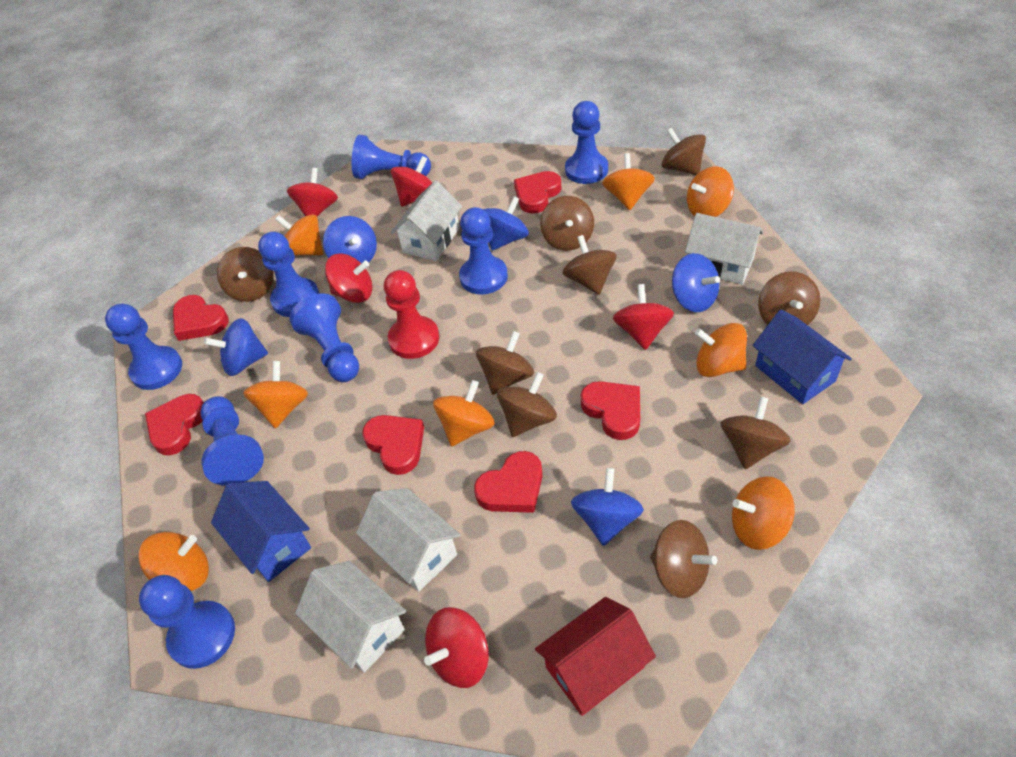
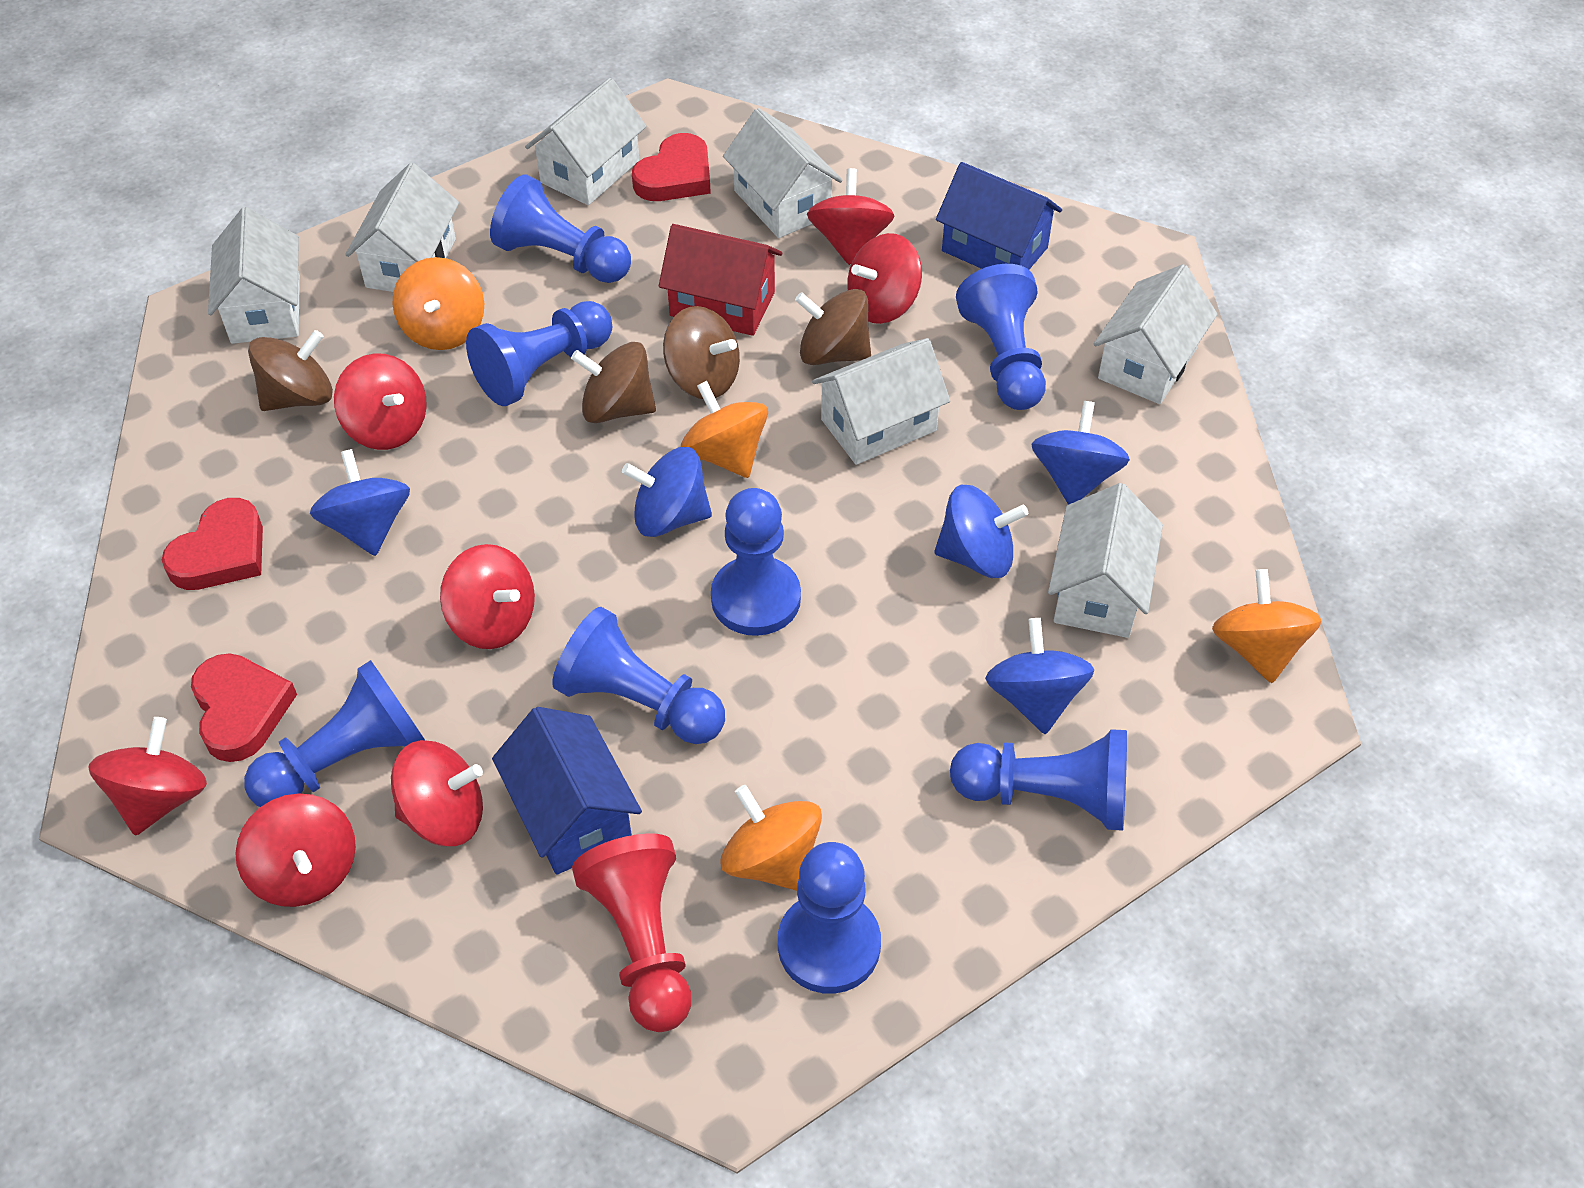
brown spinning top: [217,247,274,302] [476,331,534,395] [497,372,557,437] [540,196,594,251] [562,235,617,295] [650,520,717,598] [661,128,706,175] [721,396,791,469] [758,271,820,325] = 9 -> [248,330,333,411] [571,342,656,423] [663,306,740,399] [795,289,871,365] = 4
orange spinning top: [139,532,209,591] [243,361,308,428] [275,214,323,256] [433,380,495,447] [602,153,655,210] [687,166,734,217] [695,323,747,377] [732,476,795,550] = 8 -> [392,257,484,350] [681,381,768,478] [720,785,822,891] [1212,569,1322,683] = 4
red heart: [145,394,204,455] [173,295,229,341] [362,415,424,475] [474,451,543,513] [514,171,561,213] [581,381,640,440] = 6 -> [162,498,263,590] [191,653,297,762] [632,133,711,201] = 3
red spinning top: [287,168,338,216] [325,253,373,303] [391,156,432,207] [424,607,489,688] [613,284,674,350] = 5 -> [88,717,207,836] [235,793,356,907] [334,353,427,450] [391,740,483,846] [440,544,535,649] [807,168,894,265] [847,233,922,324] = 7
white house: [295,561,406,673] [356,488,461,591] [391,181,462,261] [685,213,764,285] = 4 -> [208,207,300,344] [345,163,459,292] [525,78,646,205] [723,108,842,238] [812,338,950,465] [1048,483,1163,638] [1094,264,1218,404] = 7

